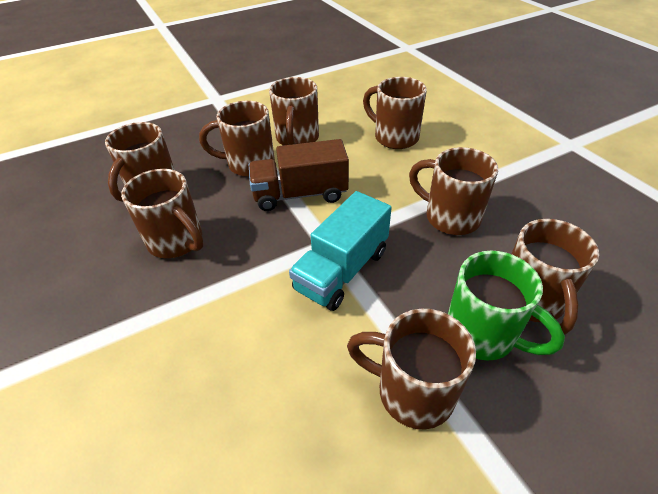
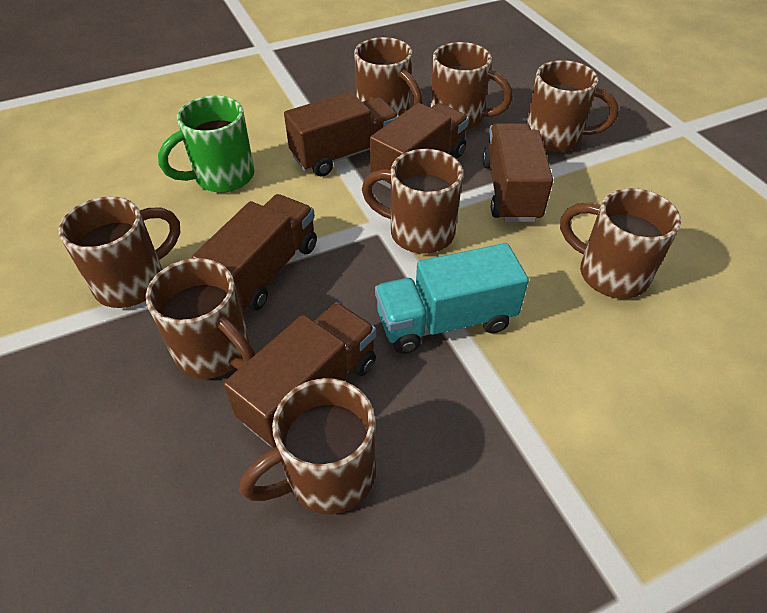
brown truck: [249,139,349,211] = 1 -> [192,194,317,311] [223,303,376,448] [284,92,399,177] [370,103,469,189] [482,123,553,222] = 5

